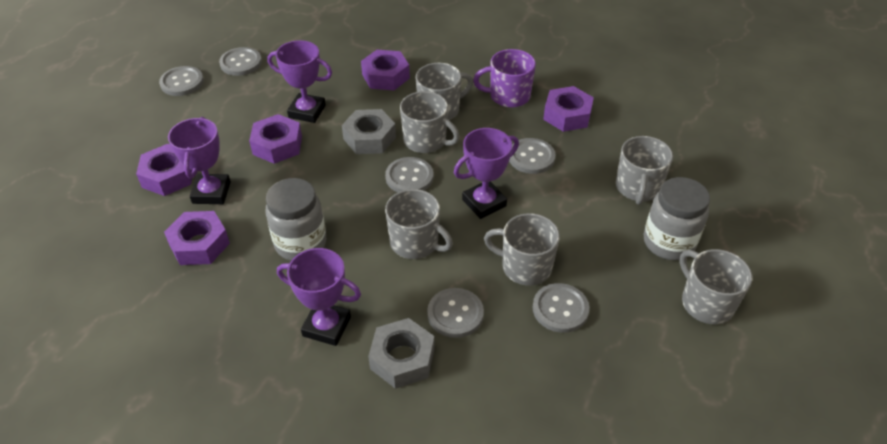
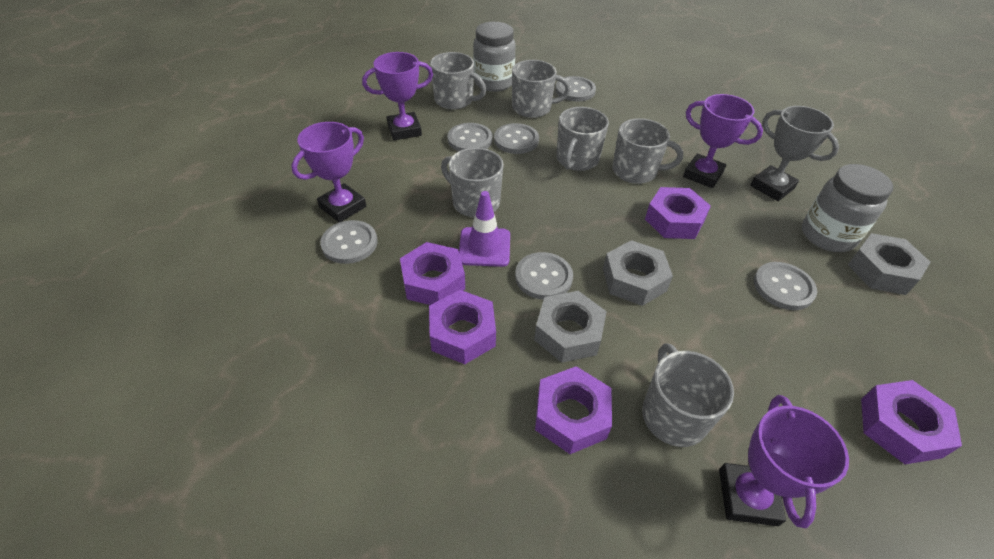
grey nut: [342,109,396,154] [368,318,435,389] = 2 -> [534,291,607,363] [603,240,673,306] [848,233,931,295] = 3
grey trophy: none = 0 -> [750,106,839,201] = 1
purple mug: [473,49,536,108] = 1 -> none = 0
purple traffic cone: none = 0 -> [459,191,510,267] = 1

